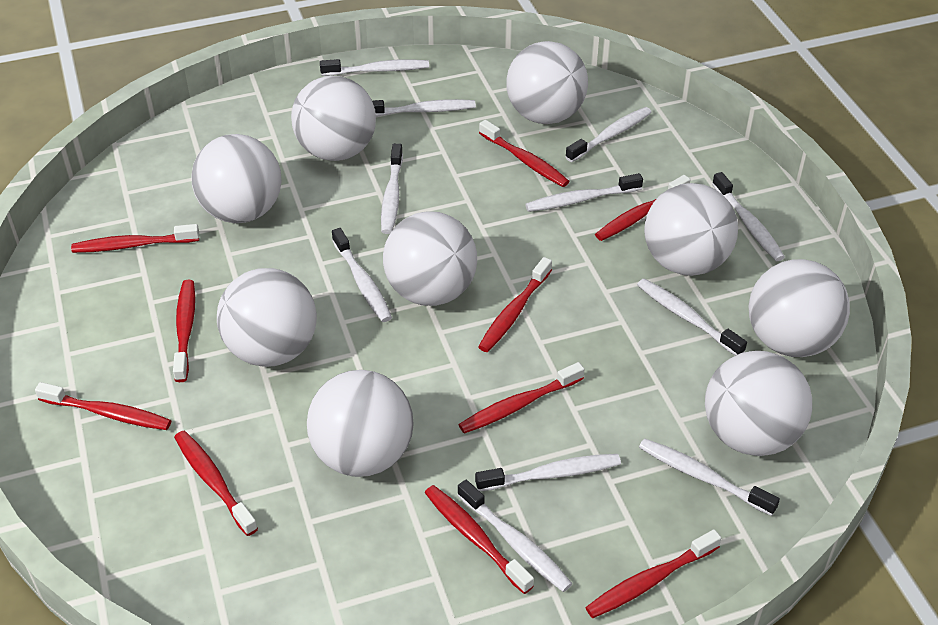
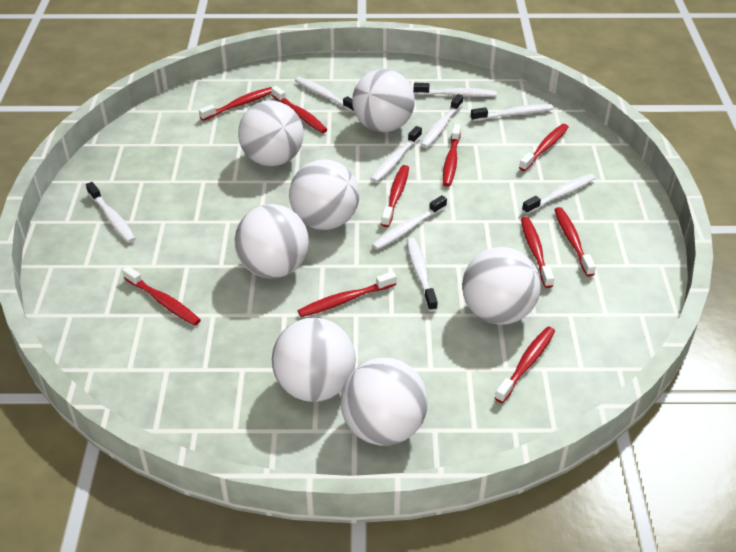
white ball: [191,134,282,223] [217,268,317,367] [291,76,376,161] [307,370,414,477] [383,211,477,306] [506,41,588,124] [644,183,738,276] [705,351,812,456] [749,259,850,357] = 9 -> [234,204,309,278] [238,100,304,166] [272,318,356,402] [289,160,359,230] [341,358,428,446] [352,69,415,132] [462,247,541,325] = 7
white toothbrush: [320,59,429,76] [332,228,392,322] [372,99,476,117] [381,144,403,234] [457,480,573,592] [475,454,621,491] [525,173,643,212] [565,107,652,162] [637,279,747,356] [639,438,780,516] [712,172,785,261] = 11 -> [86,182,136,243] [295,77,354,113] [371,126,422,182] [372,195,447,250] [407,238,438,312] [413,83,497,97] [421,94,463,148] [471,104,553,121] [522,174,595,214] = 9

